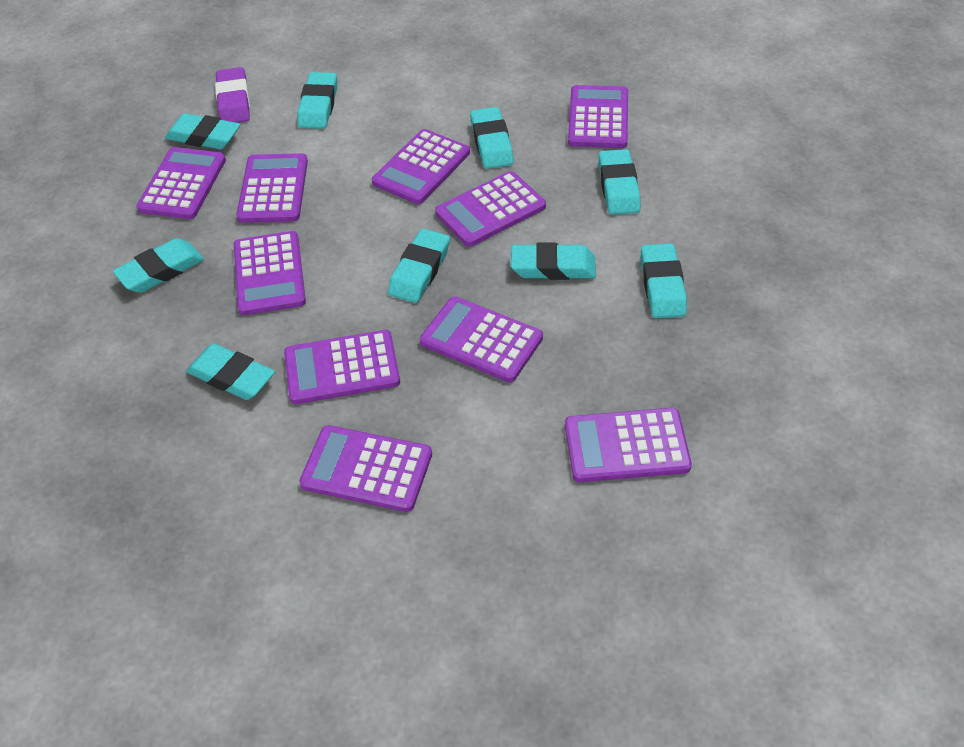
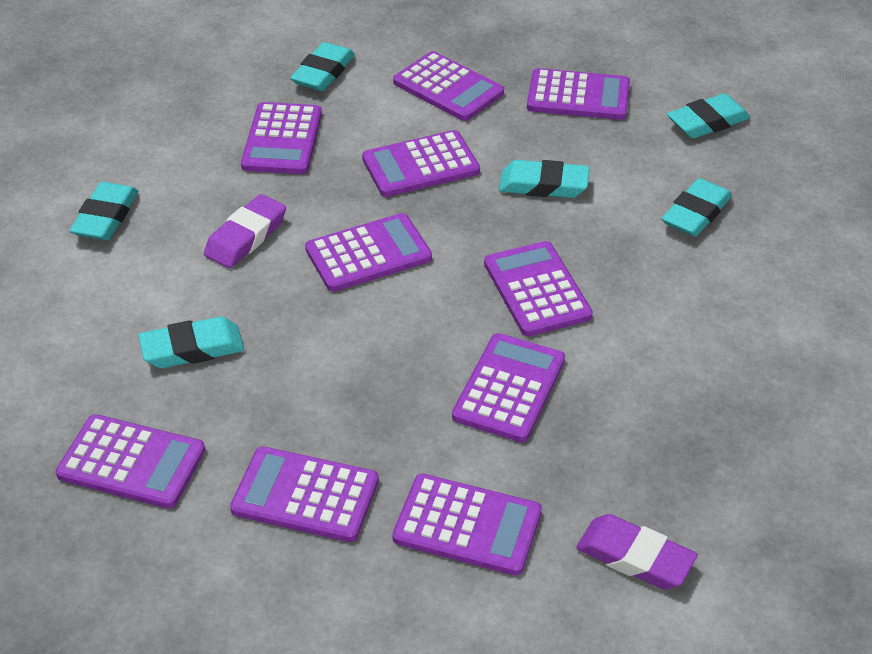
purple eraser: [215,67,250,123] = 1 -> [204,194,286,268] [576,514,698,589] = 2
turquoise eraser: [113,238,204,293] [165,113,240,149] [186,343,275,400] [297,72,337,129] [388,229,450,303] [470,107,514,169] [511,243,596,280] [599,149,641,215] [641,243,687,318] = 9 -> [69,182,138,240] [138,317,244,368] [290,42,355,91] [499,160,590,198] [662,178,732,237] [667,93,750,138] = 6

